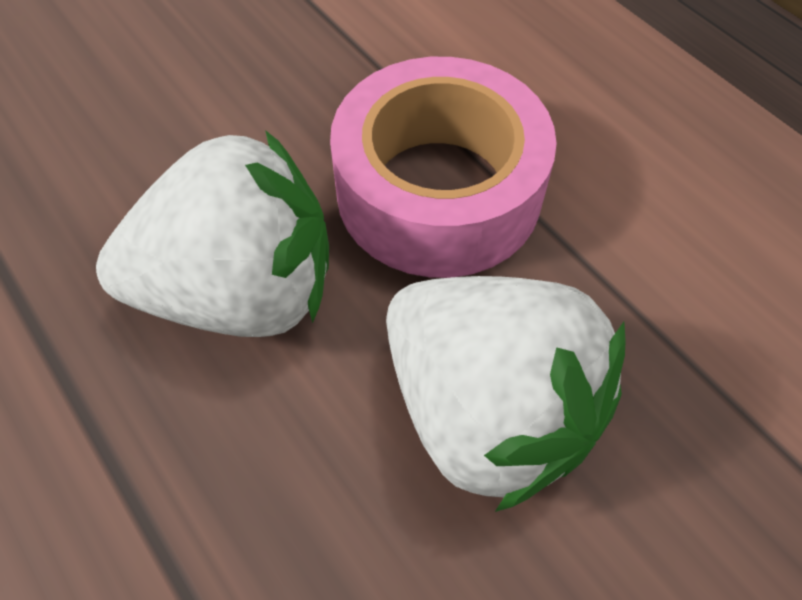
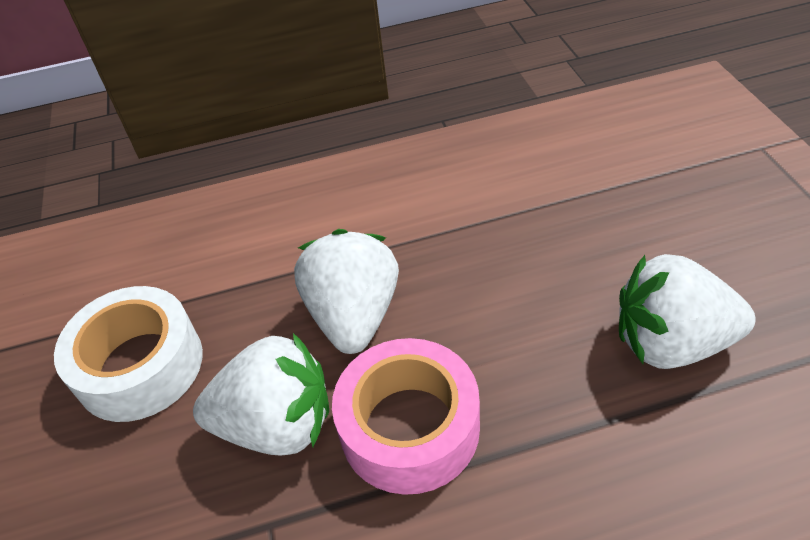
white strawberry: [96,130,329,337] [386,276,626,512] = 2 -> [193,333,329,455] [294,229,399,354] [619,254,756,369] = 3
white tape: none = 0 -> [54,286,203,422] = 1

